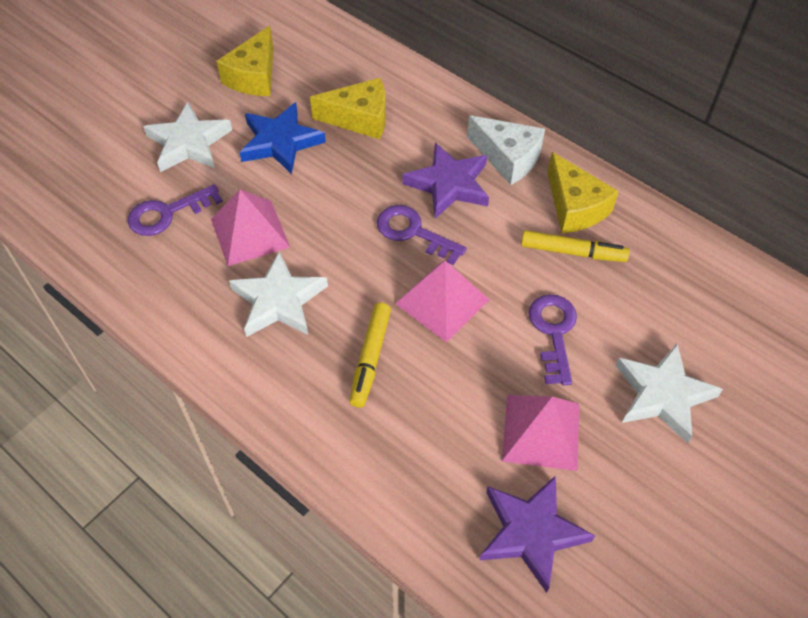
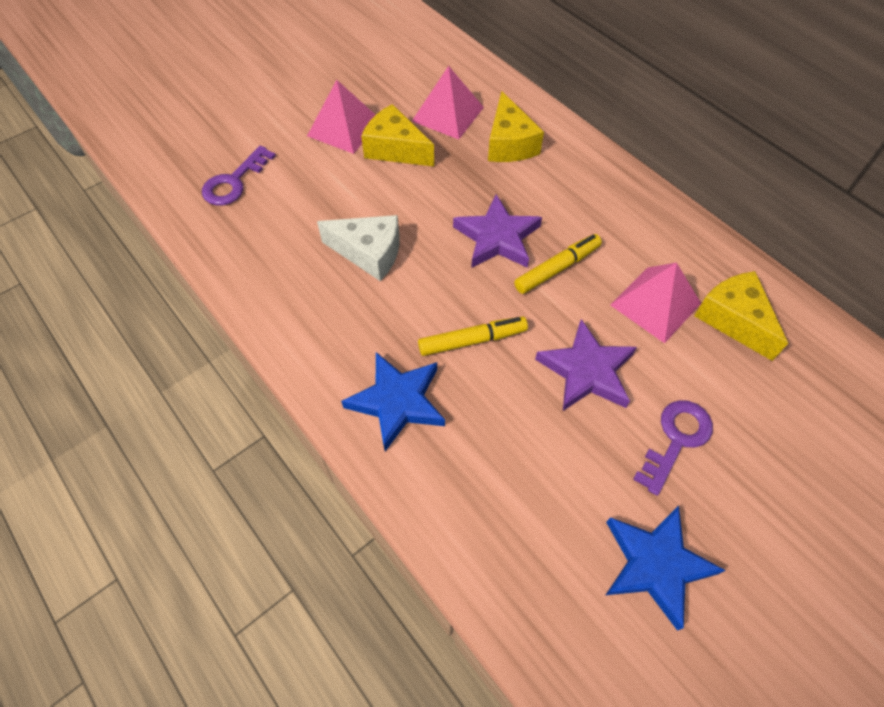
blue star: [239,102,326,174] = 1 -> [341,352,445,451] [606,506,726,631] = 2
purple key: [127,184,223,236] [377,205,467,265] [528,294,577,385] = 3 -> [202,146,276,206] [633,400,713,496] = 2
white star: [143,102,232,172] [229,251,328,337] [615,343,723,444] = 3 -> none = 0

